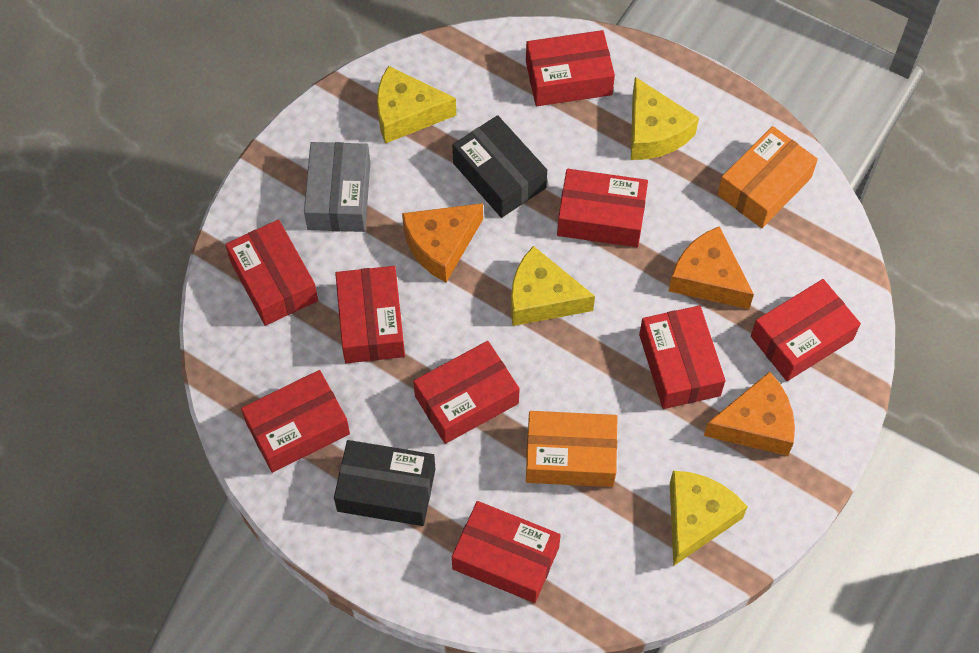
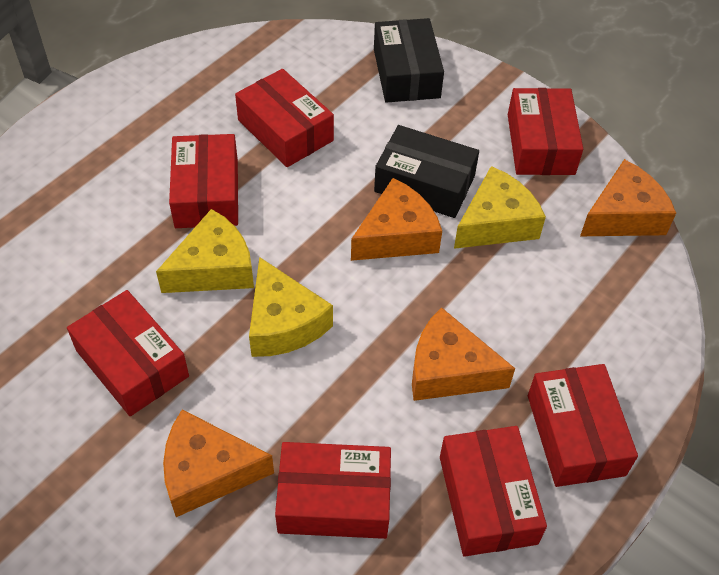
grey box: [304,142,370,232] = 1 -> none = 0
orange box: [526,411,618,487] [717,126,818,228] = 2 -> none = 0
orange cheese: [402,203,483,282] [669,226,754,309] [704,372,795,456] = 3 -> [163,409,274,517] [351,178,442,261] [412,307,515,401] [580,159,676,236] = 4
red box: [225,220,318,326] [241,370,350,473] [335,266,405,364] [413,341,520,444] [452,501,561,603] [526,30,615,106] [557,169,648,247] [639,305,726,409] [751,279,861,381] = 9 -> [67,290,189,416] [169,134,238,228] [235,69,334,167] [275,442,391,539] [440,426,547,557] [508,88,583,175] [528,364,638,487] = 7
yellow cheese: [377,66,456,144] [511,246,595,326] [631,77,699,160] [670,471,748,566] = 4 -> [156,209,254,293] [249,257,333,357] [454,166,546,249] = 3

